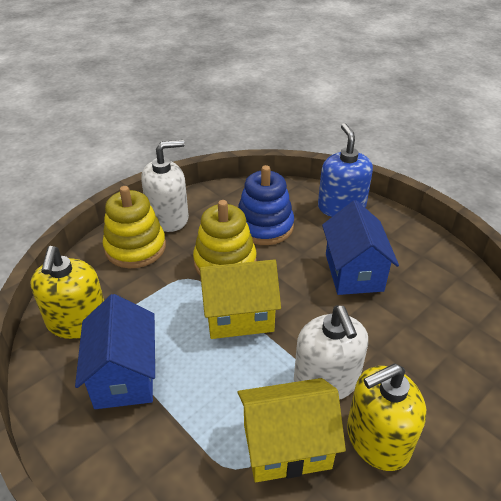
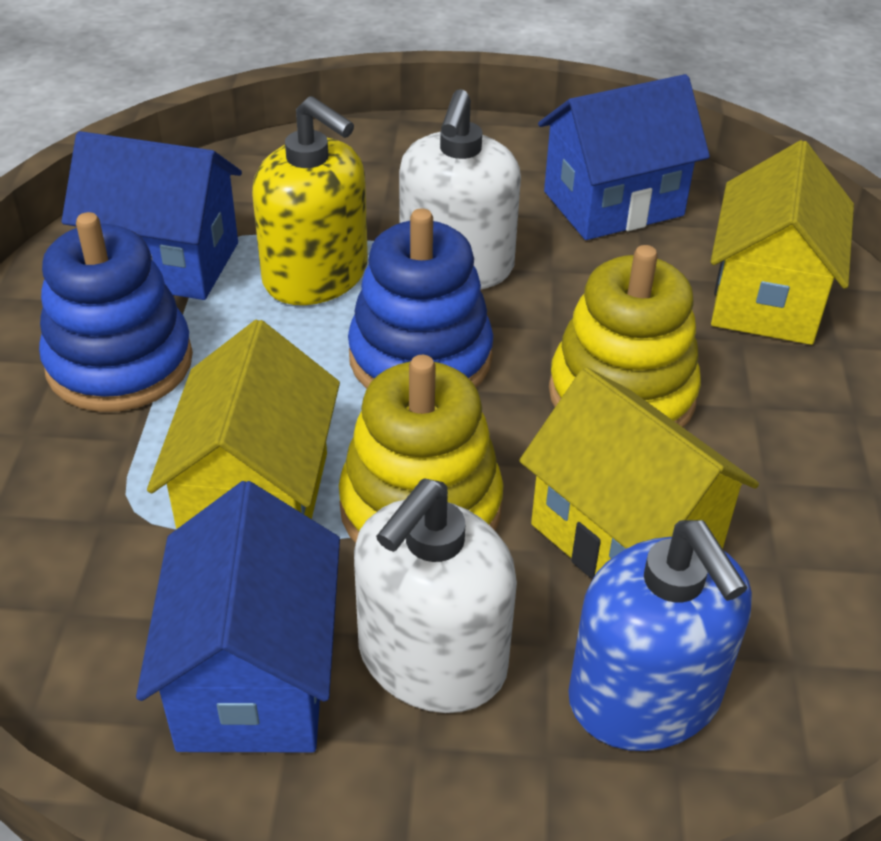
blue house: [75,294,155,409] [322,200,399,295] = 2 -> [61,131,242,300] [136,481,340,752] [538,74,710,240] = 3
blue stacking toy: [238,165,294,245] = 1 -> [39,212,193,412] [348,208,493,389] = 2
yellow house: [199,259,281,339] [238,378,346,482] = 2 -> [147,320,340,529] [519,367,759,579] [710,140,854,345] = 3
yellow soap dispenser: [30,246,104,339] [347,364,426,471] = 2 -> [252,96,368,305] = 1

